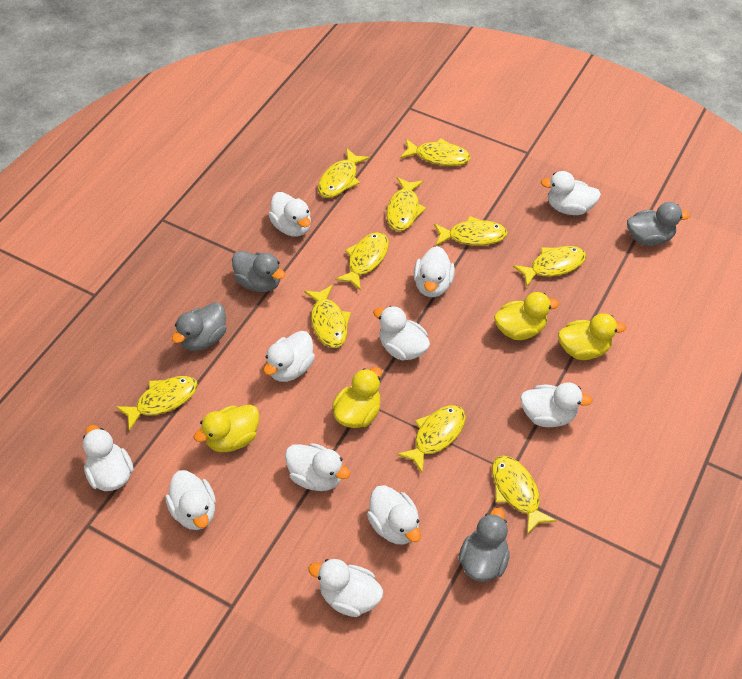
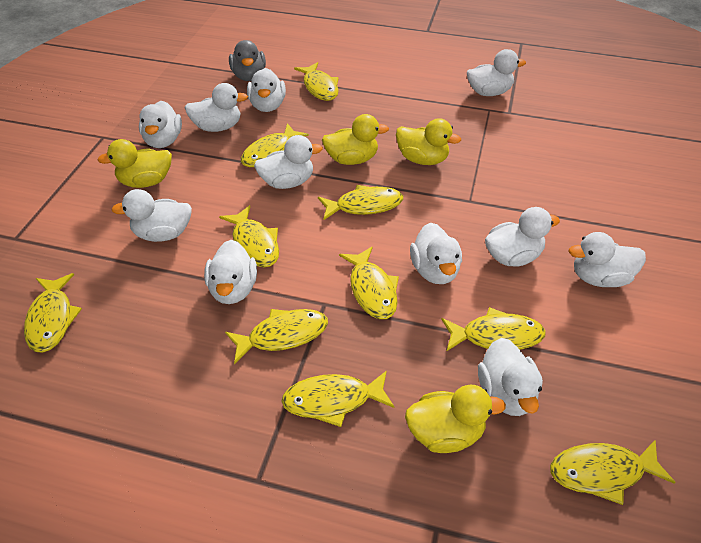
grey duck: [172,302,227,351] [232,251,285,292] [458,508,510,582] [627,202,690,246] = 4 -> [229,40,266,81] = 1

